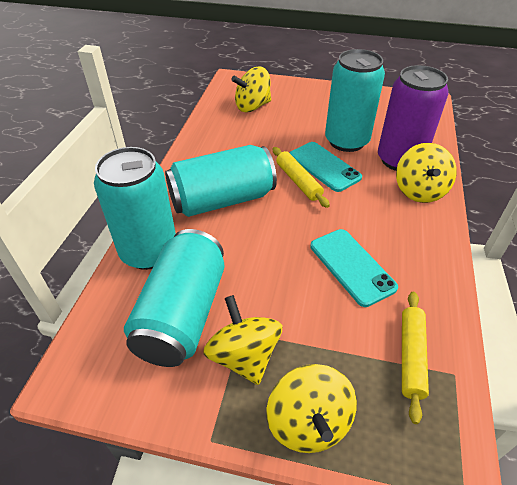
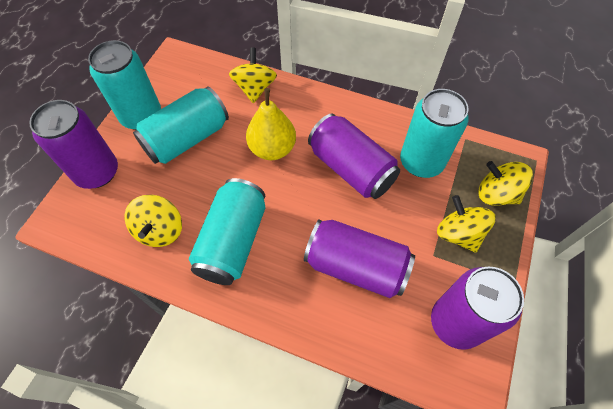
purple can: [378,65,449,171] = 1 -> [29,100,118,189] [304,219,415,298] [308,114,400,199] [431,267,524,350] = 4
turquoise phone: [290,142,362,192] [310,229,398,307] = 2 -> none = 0
yellow pear: none = 0 -> [246,88,296,160] = 1
yellow rolling pin: [273,147,330,208] [402,292,429,424] = 2 -> none = 0

